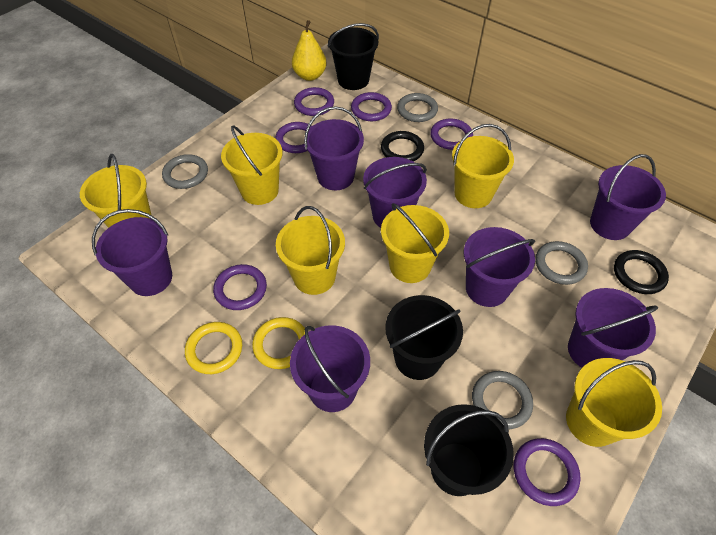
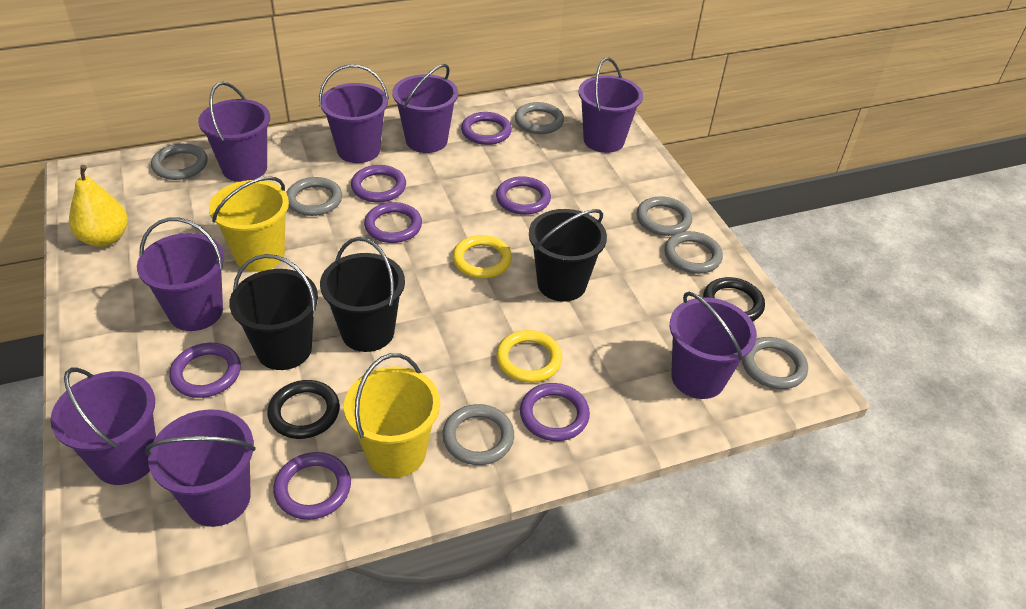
grey ring: [162,154,208,189] [397,93,438,122] [472,371,533,429] [535,241,588,285] = 4 -> [151,143,208,180] [286,177,342,216] [442,404,514,465] [515,102,564,134] [637,196,692,236] [664,231,723,274] [742,337,808,389] = 7
purple bucket: [92,209,172,296] [290,325,370,412] [304,106,364,190] [363,157,427,228] [464,227,535,307] [568,288,658,368] [590,154,666,240] = 7 -> [50,368,156,485] [137,217,224,331] [145,409,256,527] [198,82,270,182] [319,64,389,163] [392,64,458,153] [578,58,643,153] [670,292,757,399] = 8
purple ring: [213,264,267,310] [275,122,312,153] [294,87,334,116] [351,92,392,121] [430,119,473,150] [514,438,581,506] = 6 -> [169,343,241,398] [273,452,351,520] [351,165,406,202] [364,202,422,243] [461,112,512,145] [496,176,551,215] [520,383,590,441] = 7
yellow bucket: [80,154,152,228] [221,125,283,205] [276,206,345,295] [381,203,449,283] [452,124,514,208] [566,358,662,447] = 6 -> [209,176,289,272] [344,353,440,478] = 2

